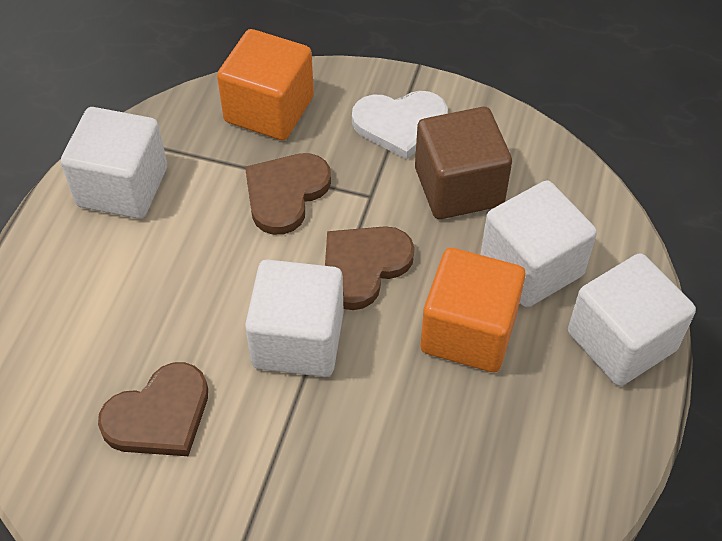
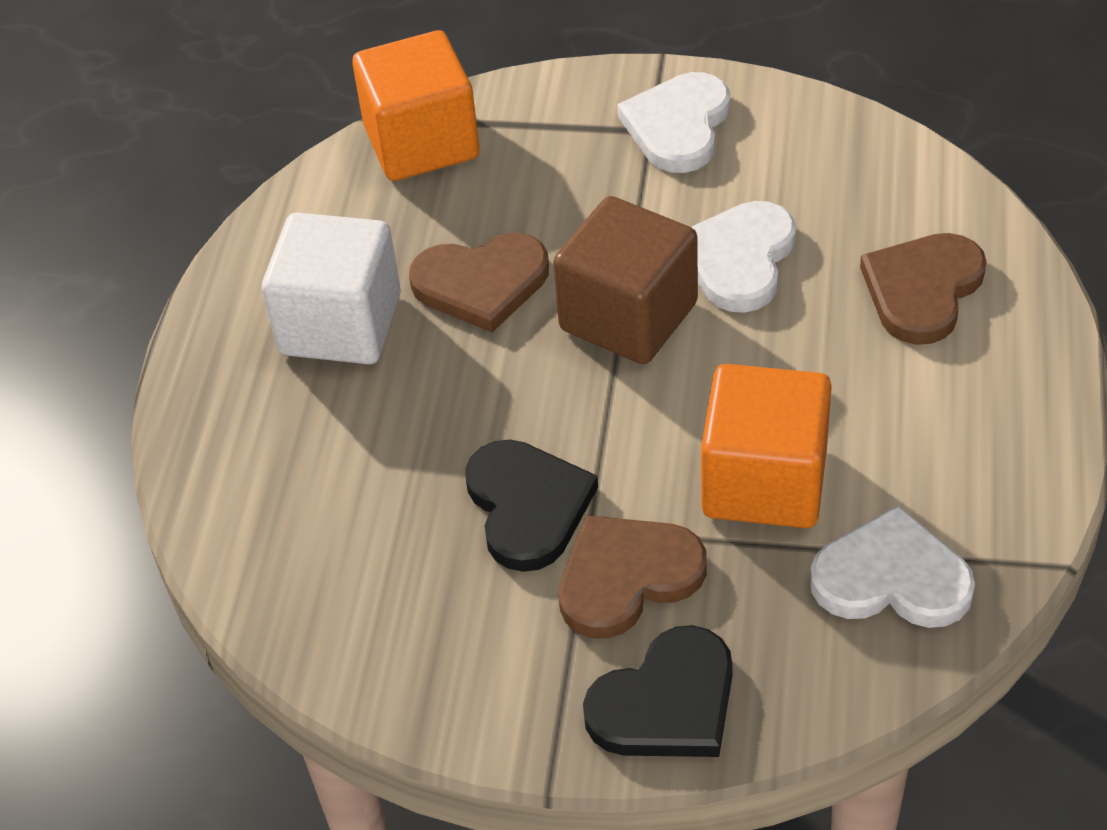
black heart: none = 0 -> [465,439,598,572] [583,625,733,757] = 2
white cube: [61,107,167,219] [245,260,344,377] [480,180,597,307] [568,253,696,386] = 4 -> [262,213,401,364] = 1
white heart: [352,91,448,160] = 1 -> [617,72,730,173] [691,201,796,313] [810,505,975,628] = 3

